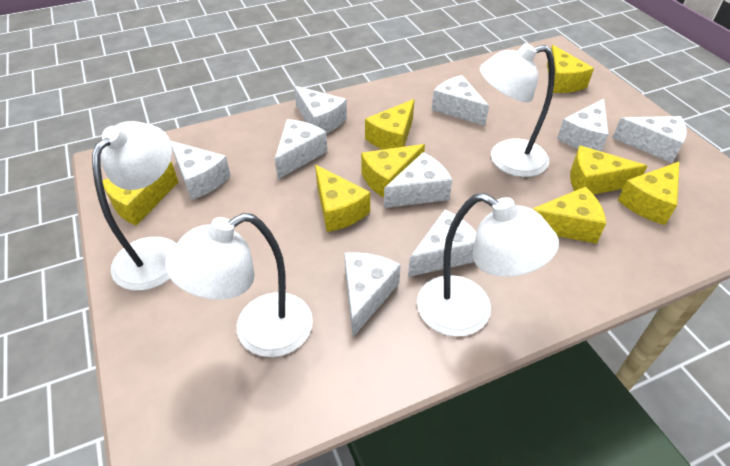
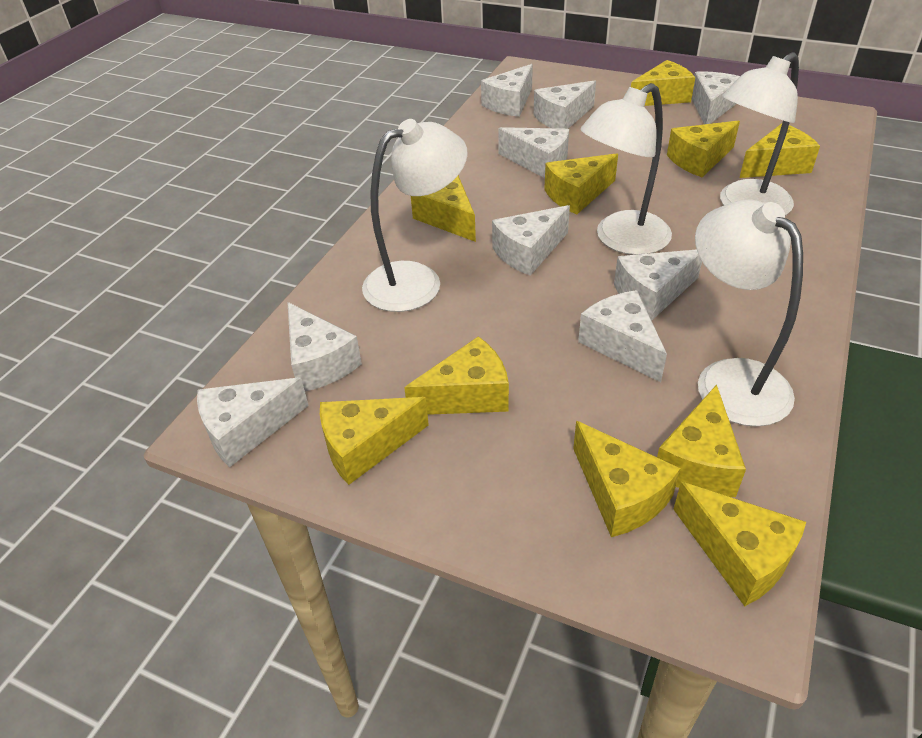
yellow cheese: [102,162,178,226] [315,165,370,232] [361,144,425,198] [365,99,414,150] [532,187,606,244] [547,45,594,93] [570,145,647,195] [618,161,680,225] = 8 -> [320,397,429,485] [404,336,509,415] [411,175,476,242] [544,153,618,214] [573,421,680,537] [631,60,695,106] [657,384,746,497] [667,121,740,177] [673,482,806,606] [739,123,820,178] = 10

